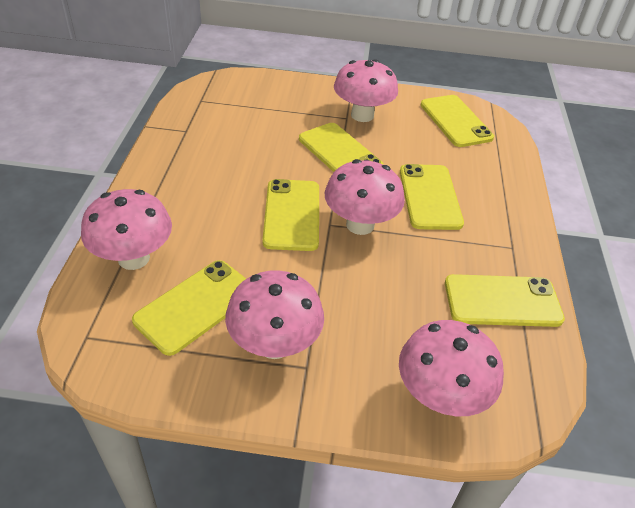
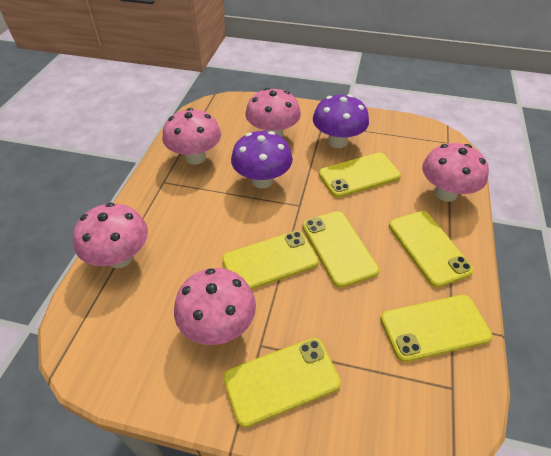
purple mushroom: none = 0 -> [231,131,293,189] [313,94,369,148] = 2

